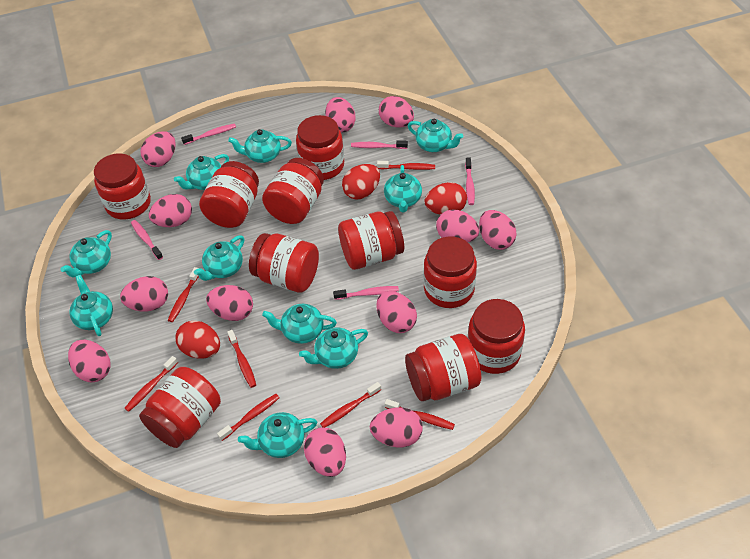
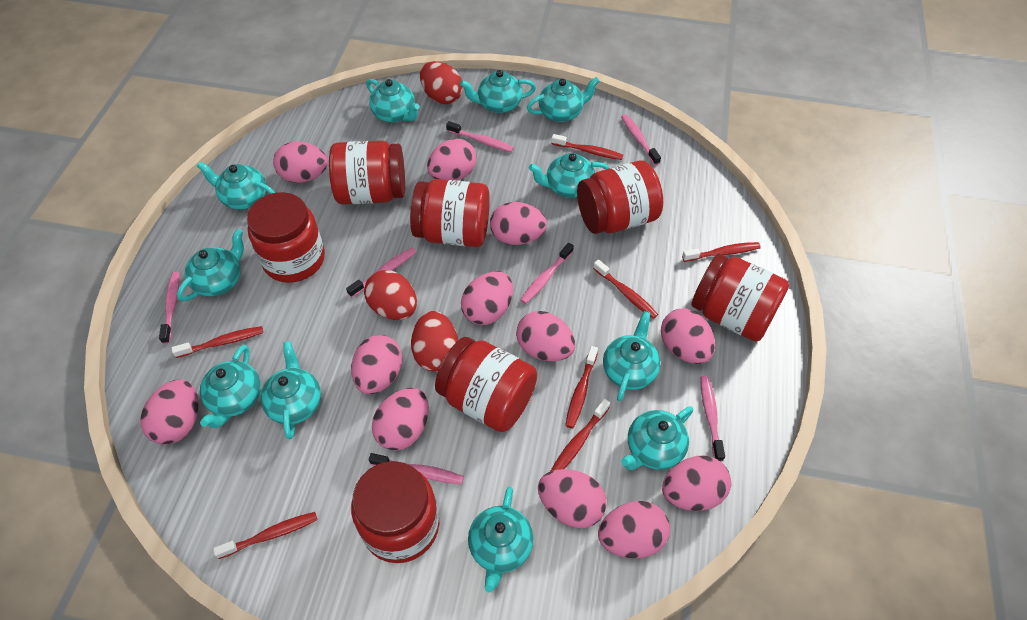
pink toothbrush: [131,220,163,260] [181,123,236,145] [333,286,399,300] [351,140,408,149] [465,158,475,205] = 5 -> [159,272,179,344] [346,248,416,297] [369,453,464,485] [446,121,514,152] [520,243,574,304] [621,114,661,165] [700,376,725,462] = 7
red jar: [94,153,151,220] [139,367,221,448] [199,161,259,228] [249,233,319,292] [262,158,324,224] [296,115,344,180] [338,211,404,270] [405,334,481,401] [424,236,477,308] [468,299,525,374] = 10 -> [247,192,325,283] [329,140,405,205] [351,461,439,563] [410,179,490,247] [435,337,537,432] [577,160,663,234] [692,254,789,342] = 7
turquoise teapot: [60,230,112,277] [69,275,113,336] [174,154,229,190] [194,235,244,281] [228,129,292,163] [238,412,317,458] [262,304,337,344] [299,327,368,369] [384,165,422,212] [408,119,463,152] = 10 -> [177,229,244,301] [197,162,275,210] [200,345,261,428] [260,341,321,440] [366,79,420,123] [460,70,536,113] [468,487,533,592] [527,77,600,122] [529,153,609,198] [603,311,661,401] [621,406,693,470] = 11

